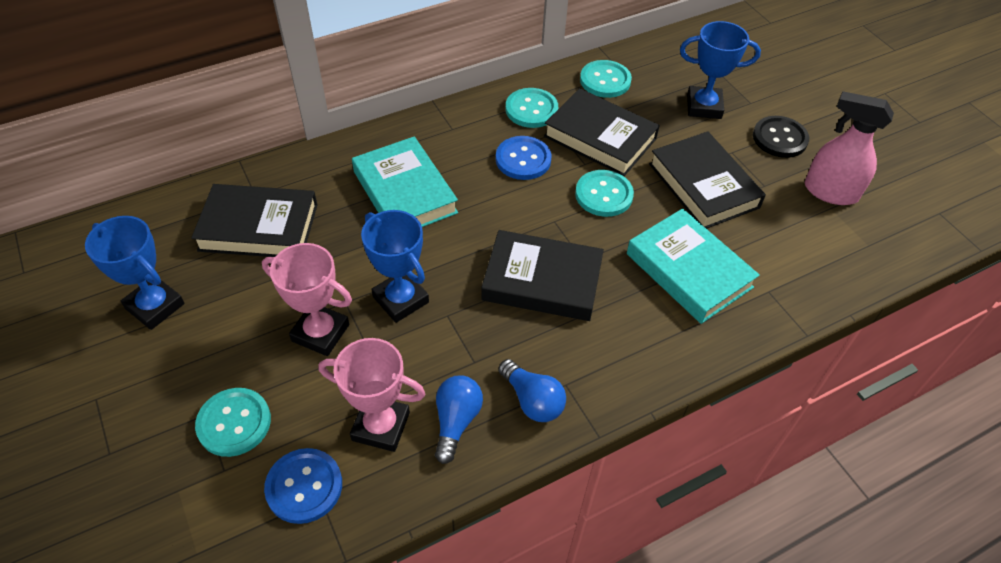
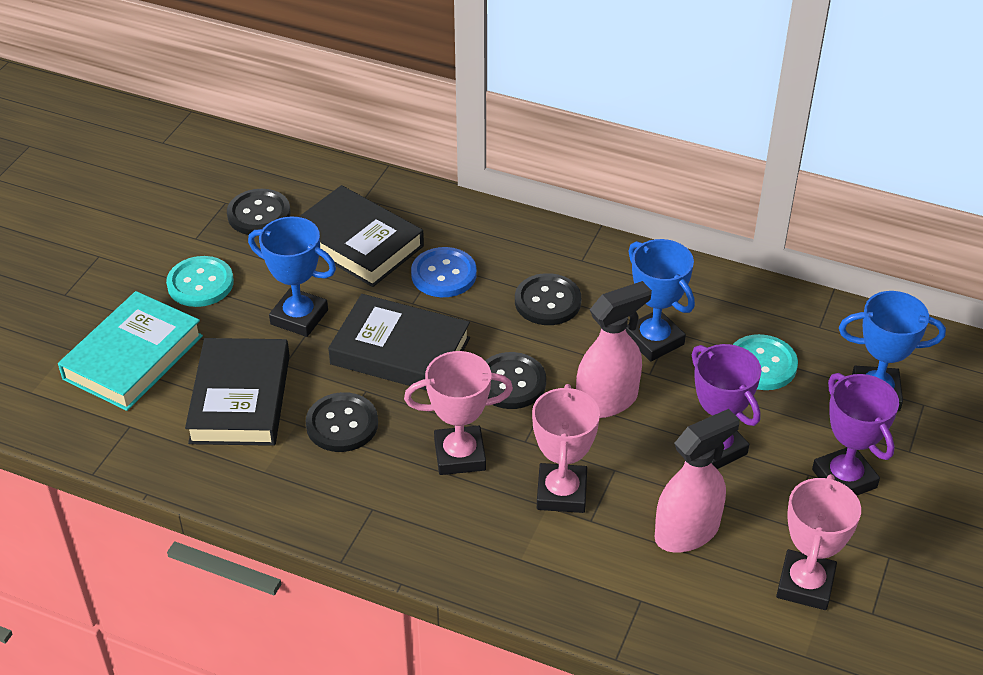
black book: [191,184,318,257] [481,230,604,321] [544,88,660,176] [649,131,766,229] = 4 -> [185,338,290,446] [299,185,424,287] [328,294,470,391] = 3
black button: [753,116,809,158] = 1 -> [227,189,291,235] [305,392,378,452] [485,352,546,409] [515,273,581,325] = 4
blue button: [264,448,342,524] [496,136,552,180] = 2 -> [411,247,477,297] = 1
blue light bulb: [435,375,483,464] [498,359,566,422] = 2 -> none = 0
pink spray bottle: [805,91,894,205] = 1 -> [576,281,652,418] [655,409,740,552] = 2
pink trophy: [262,243,352,356] [318,338,425,452] = 2 -> [404,351,513,475] [532,384,600,513] [776,474,861,610] = 3
purple trophy: none = 0 -> [692,344,761,469] [812,373,899,496] = 2
turquoise book: [352,136,458,227] [627,208,760,324] = 2 -> [58,291,203,411] = 1
turquoise button: [195,388,271,457] [505,88,558,128] [575,170,634,217] [580,60,632,98] = 4 -> [166,256,234,307] [733,334,798,390] = 2

